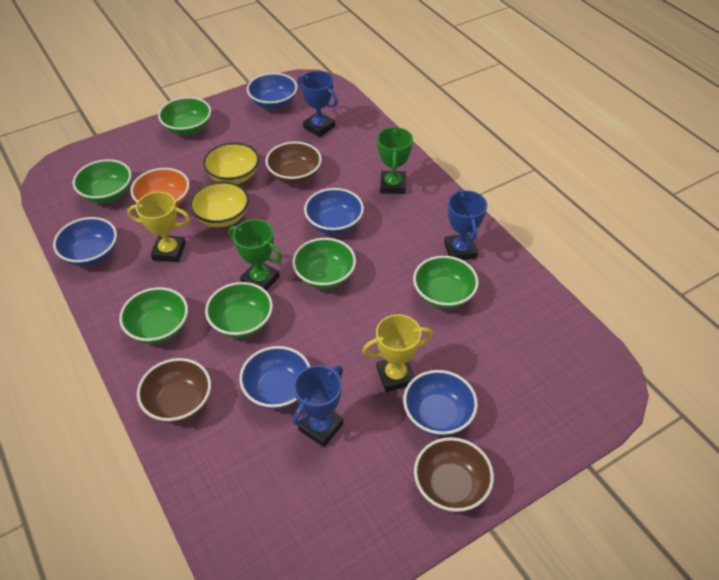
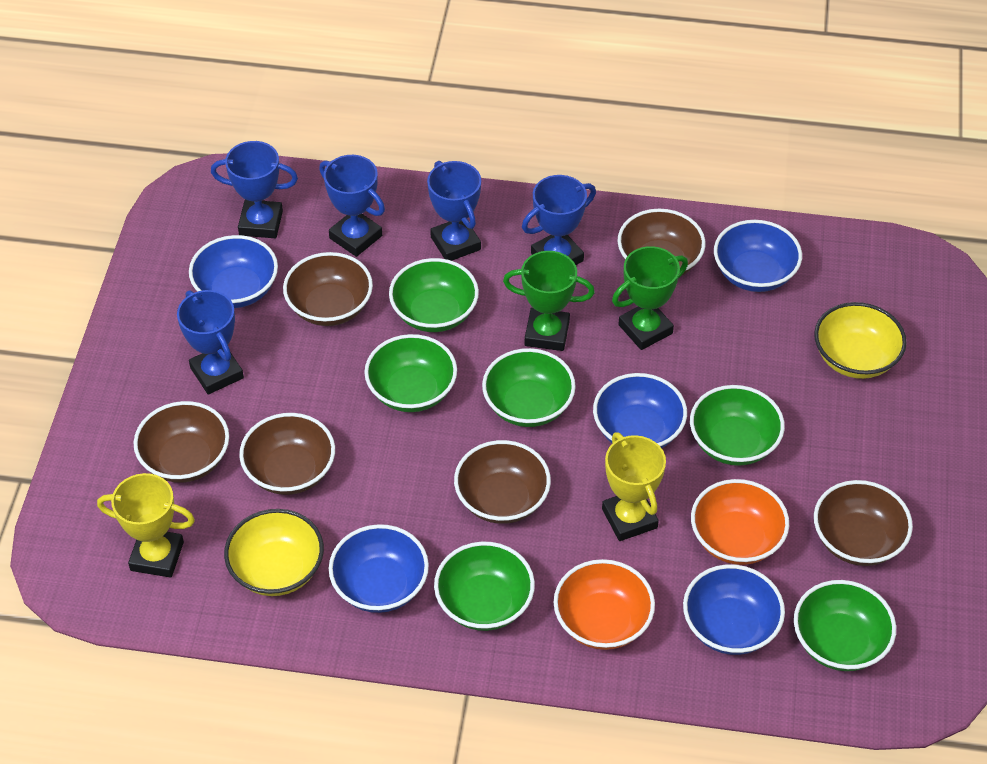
blue trophy: [293,365,343,447] [298,71,338,137] [444,189,487,260] = 3 -> [177,290,244,395] [211,141,298,238] [319,155,385,257] [427,161,481,261] [522,175,596,265] = 5
brown bowl: [137,358,211,423] [266,141,322,184] [414,437,494,512] = 3 -> [133,401,229,483] [239,413,335,495] [283,252,373,326] [454,440,551,524] [617,209,706,276] [814,480,913,566] = 6
orange bowl: [131,168,190,207] = 1 -> [553,559,655,650] [691,479,789,565] = 2

